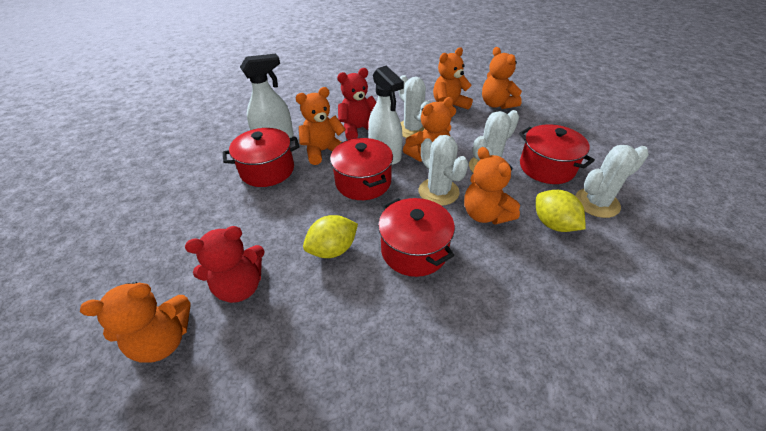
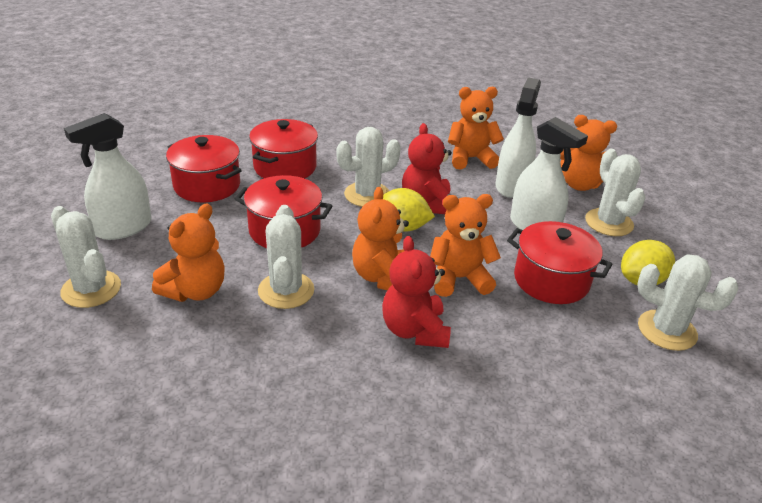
orange teddy bear: [80,282,191,363] [296,87,346,165] [403,97,453,162] [433,47,473,117] [464,147,520,225] [482,47,522,109] = 6 -> [152,204,225,302] [352,187,409,290] [430,194,501,297] [448,87,504,170] [560,115,617,191] = 5
white cactus: [398,75,430,138] [418,135,469,206] [469,110,519,173] [575,145,649,218] = 4 -> [51,206,121,308] [258,205,314,309] [337,127,401,207] [585,149,646,236] [637,254,738,351] = 5
white spray bottle: [240,54,294,138] [368,66,404,165] = 2 -> [64,113,151,240] [496,78,541,198] [510,117,588,230] = 3

